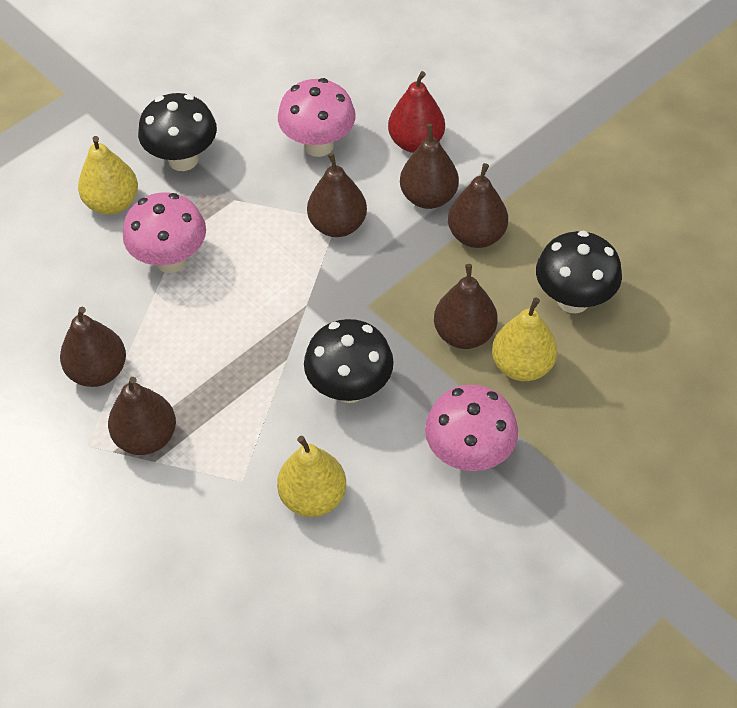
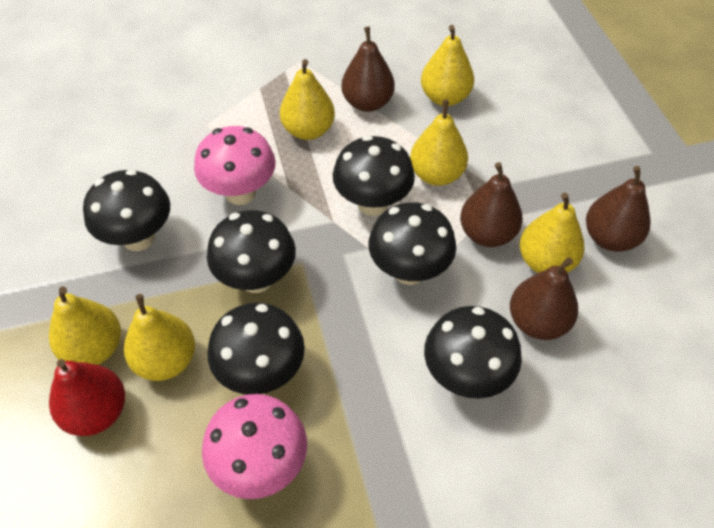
black mushroom: [138,93,217,171] [304,319,394,403] [536,230,622,313] = 3 -> [83,169,170,251] [207,210,296,293] [207,303,305,394] [333,135,415,216] [368,202,456,285] [424,306,522,399] = 6
brown pear: [60,307,126,387] [108,377,176,455] [307,153,367,237] [400,124,459,209] [434,264,498,349] [448,163,508,248] = 6 -> [341,27,395,112] [460,162,523,247] [510,257,578,340] [586,166,651,252] = 4
pink mushroom: [123,192,206,273] [278,78,356,157] [425,385,518,471] = 3 -> [194,126,276,205] [202,394,307,499] = 2
yellow pear: [78,136,138,215] [277,436,346,517] [492,297,557,381] = 3 -> [49,286,121,365] [124,294,195,381] [280,59,335,140] [410,99,468,186] [421,25,474,106] [520,193,584,273] = 6

